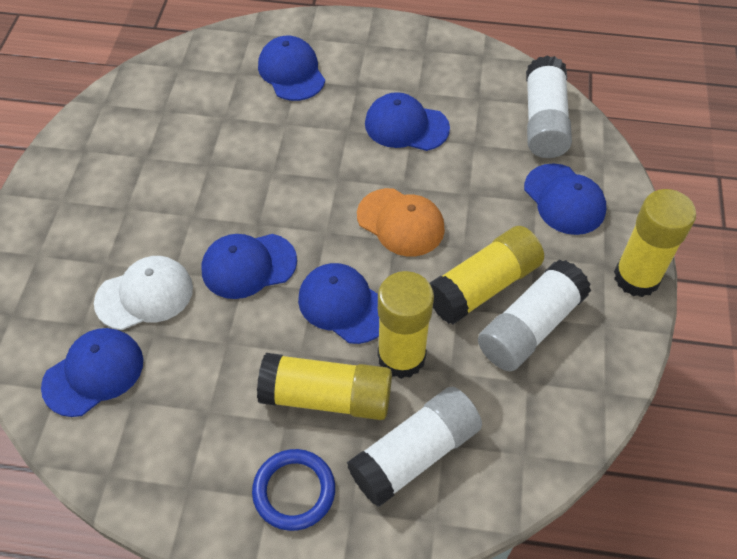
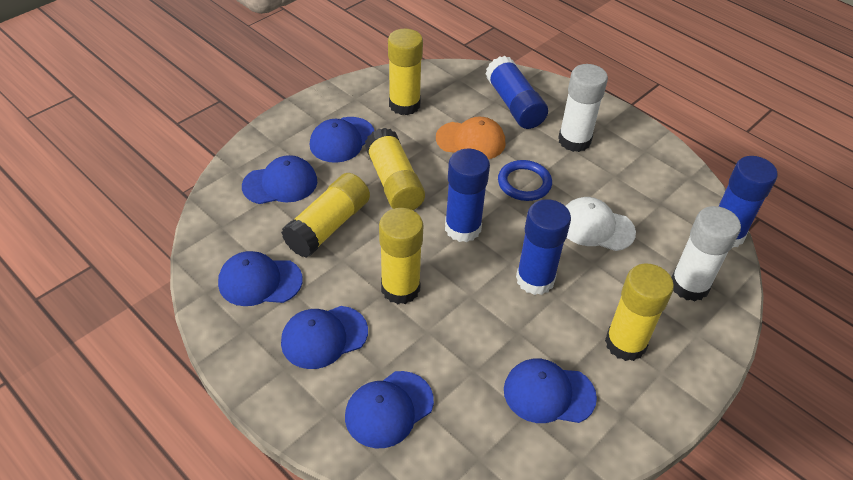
blue glue stick: none = 0 -> [445,149,490,242] [485,56,548,129] [516,199,571,295] [718,156,777,248] = 4
white glue stick: [347,387,482,507] [478,260,591,371] [526,56,572,158] = 3 -> [558,64,608,152] [671,206,741,301] = 2
yellow glue stick: [257,353,392,420] [377,271,434,379] [430,226,544,325] [614,189,696,297] = 4 -> [281,173,370,258] [365,128,425,210] [379,208,423,304] [388,29,423,115] [605,264,674,361] = 5

